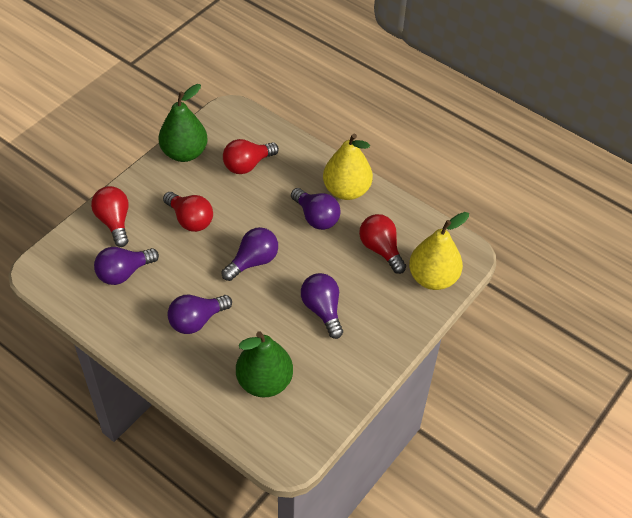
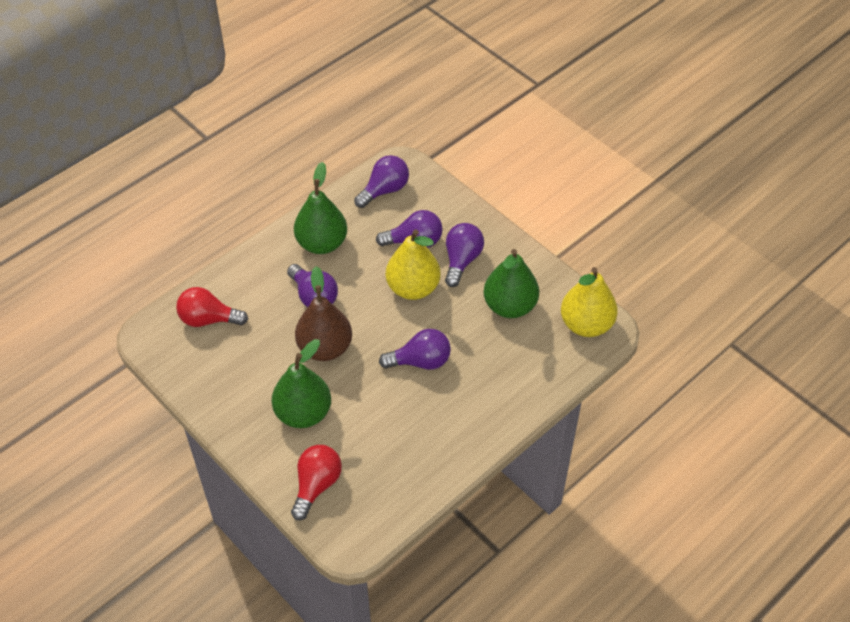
brown pear: none = 0 -> [295,266,352,361] = 1
green pear: [158,84,208,162] [236,331,293,397] = 2 -> [272,339,331,428] [294,162,347,254] [483,249,539,318] = 3
red light bulb: [91,186,129,247] [163,192,213,232] [223,139,279,174] [359,214,406,274] = 4 -> [176,287,248,327] [291,445,342,520] = 2

